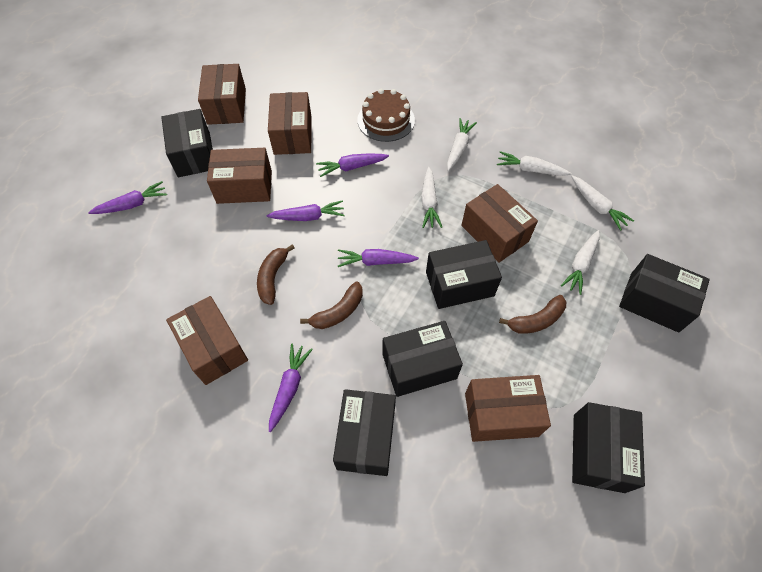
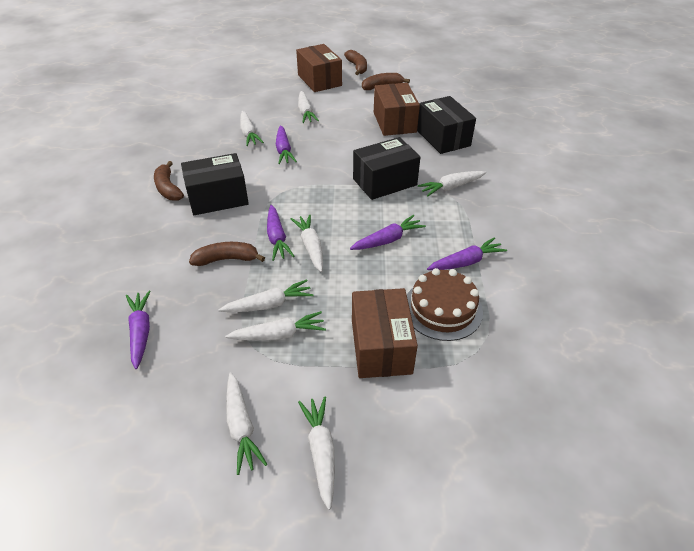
black box: [161,109,213,177] [333,389,396,476] [383,321,463,397] [426,240,502,309] [572,402,645,493] [619,254,710,332] = 6 -> [181,153,249,215] [353,137,420,200] [417,96,476,154] = 3
brown banana: [257,245,295,305] [300,282,363,329] [499,295,566,334] = 3 -> [154,161,184,201] [189,242,265,266] [344,50,367,75] [362,73,410,90] = 4
brown box: [166,296,248,385] [198,64,246,125] [207,148,272,204] [268,92,312,155] [461,184,538,263] [465,375,551,442] = 6 -> [296,44,342,92] [352,288,418,378] [374,83,420,136] = 3
white carrot: [421,167,442,228] [447,118,477,171] [497,151,571,176] [561,230,600,295] [571,175,634,231] = 5 -> [218,279,314,312] [225,311,326,341] [226,372,267,475] [240,111,264,146] [291,214,323,272] [298,91,319,123] [298,396,335,510] [418,171,486,197] = 8

